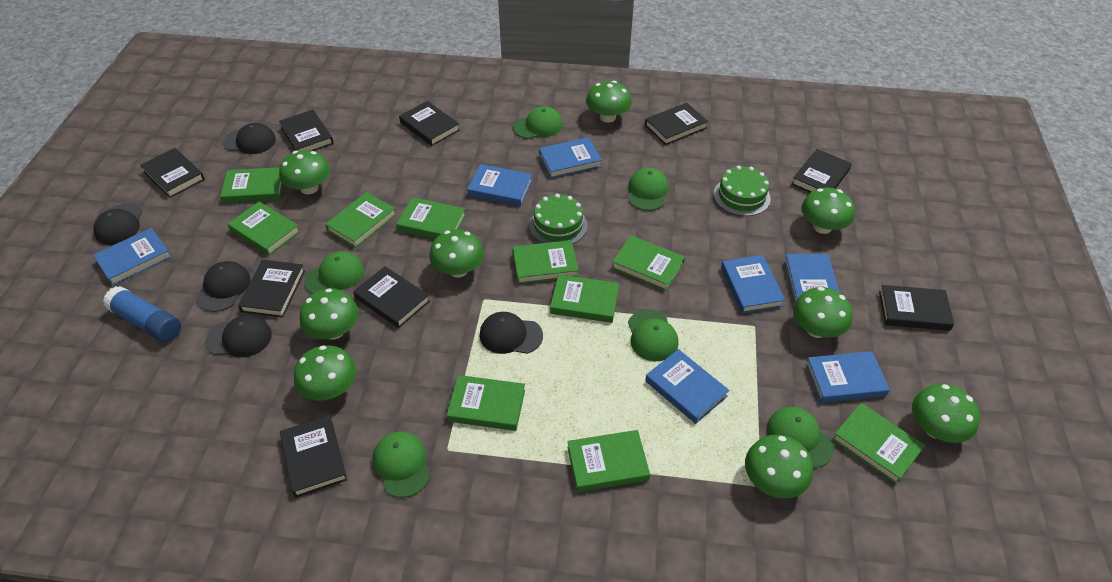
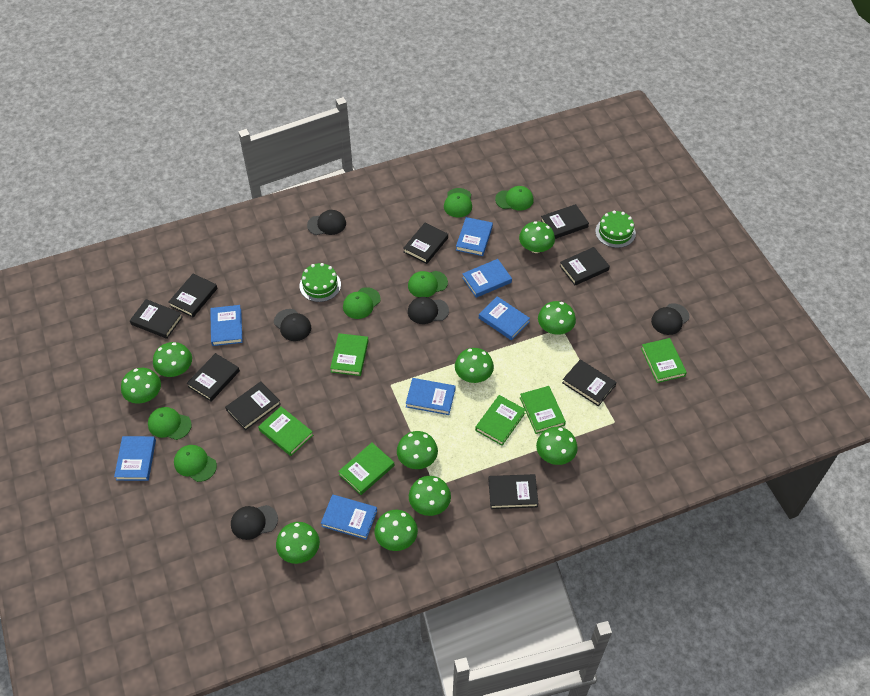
blue glue stick: [103,286,181,342] = 1 -> none = 0
green book: [220,167,283,203] [228,201,300,255] [325,192,396,248] [396,197,466,239] [447,375,525,431] [513,240,579,284] [550,274,619,323] [567,430,650,492] [612,235,685,291] [832,403,925,484] = 10 -> [258,406,313,456] [330,333,368,376] [338,443,395,495] [475,395,526,446] [520,386,566,434] [641,338,687,383] = 6
green mushroom: [279,150,330,194] [294,345,357,401] [300,288,359,340] [429,229,484,277] [586,81,632,123] [745,435,813,498] [793,287,853,338] [801,188,855,234] [912,384,980,443] = 9 -> [121,368,161,404] [153,342,192,377] [276,522,320,564] [374,510,418,551] [397,431,438,469] [409,476,451,516] [455,348,494,383] [519,221,555,253] [536,427,578,465] [538,301,576,335] = 10

